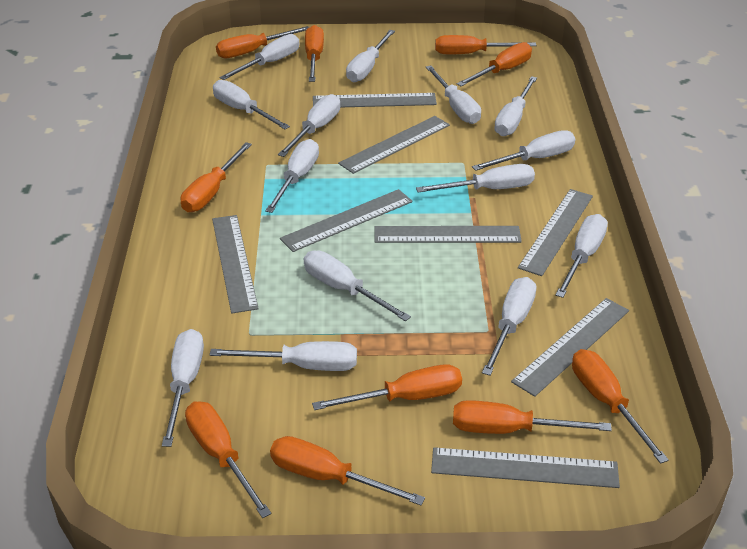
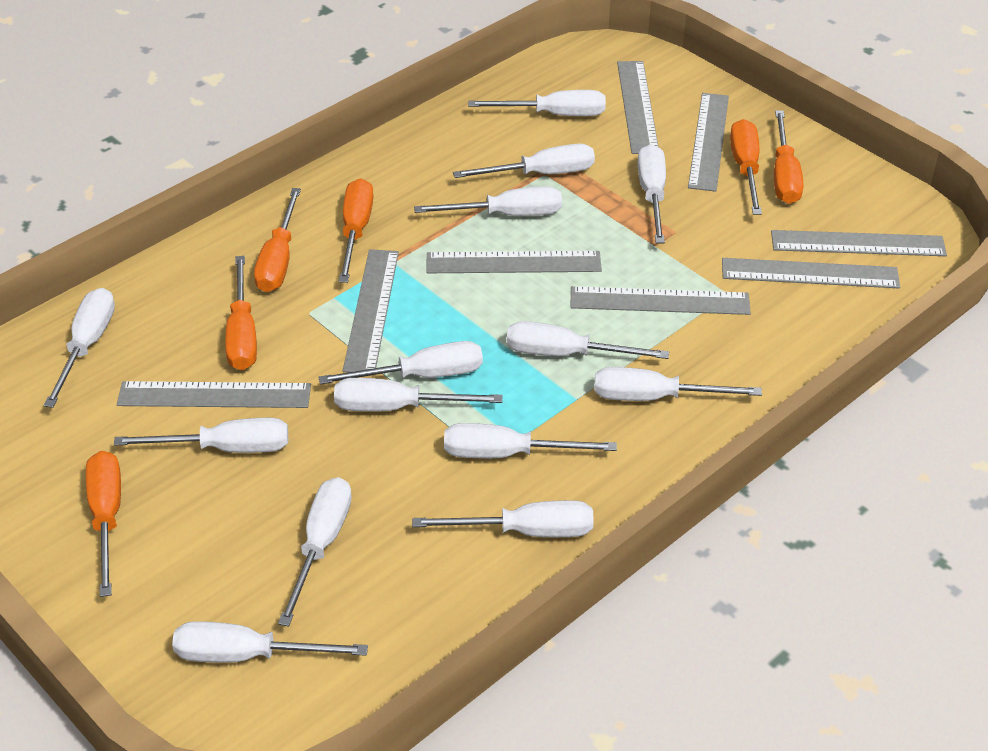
orange screwdriver: [181,142,252,212] [185,401,271,518] [216,26,309,58] [270,436,425,505] [305,25,324,82] [312,364,462,410] [435,35,536,54] [453,400,612,434] [457,42,532,87] [572,349,669,464] = 10 -> [86,451,121,597] [225,256,257,370] [254,188,301,292] [339,179,374,283] [730,119,762,215] [774,110,803,204] = 6

